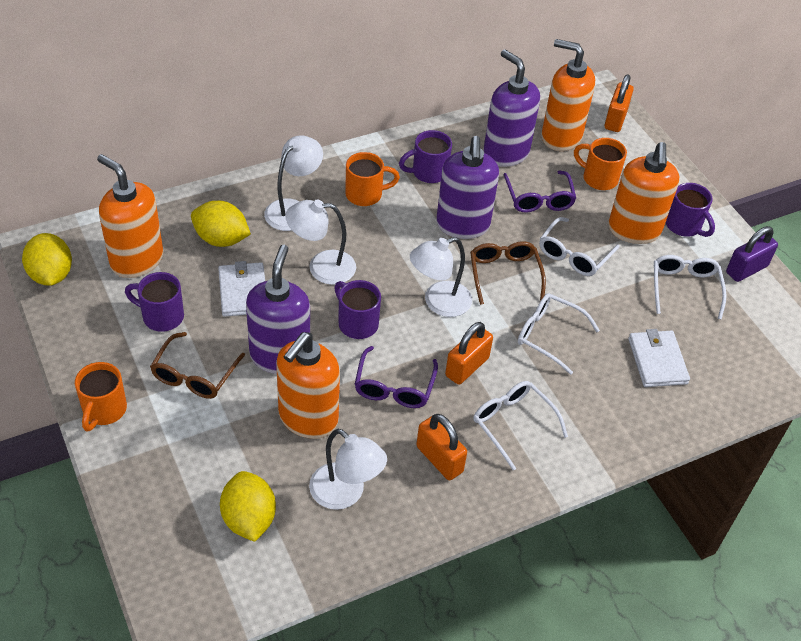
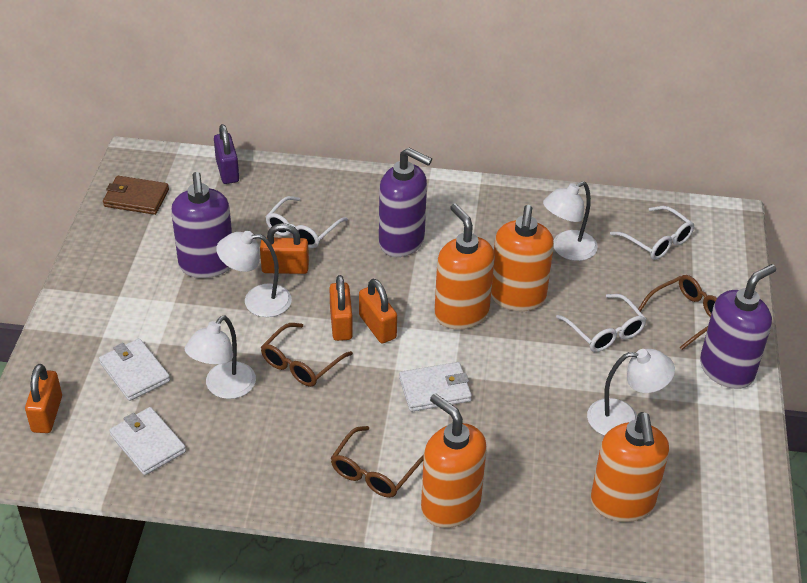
brown glasses: [150,332,245,399] [470,241,546,305] = 2 -> [261,323,353,387] [331,426,424,498] [638,275,717,350] = 3
brown wallet: none = 0 -> [103,176,169,215] = 1
orange mug: [75,362,127,432] [345,152,400,206] [574,138,627,190] = 3 -> none = 0
orange padlock: [416,414,467,480] [445,322,493,385] [605,74,634,132] = 3 -> [25,364,62,433] [260,223,309,274] [329,275,353,341] [359,279,397,343] = 4
purple glasses: [355,346,438,408] [503,171,576,212] = 2 -> none = 0
purple mug: [125,272,184,332] [334,280,381,339] [399,130,452,183] [666,183,715,237] = 4 -> none = 0
white glasses: [473,381,568,470] [518,293,600,375] [539,217,620,276] [654,255,727,319] = 4 -> [266,196,348,248] [556,294,647,352] [610,206,695,260] = 3
white wallet: [218,261,265,317] [628,329,690,387] = 2 -> [99,338,170,401] [109,407,186,475] [399,362,472,412] = 3
yellow lemon: [22,233,72,286] [191,201,251,247] [220,471,276,542] = 3 -> none = 0

